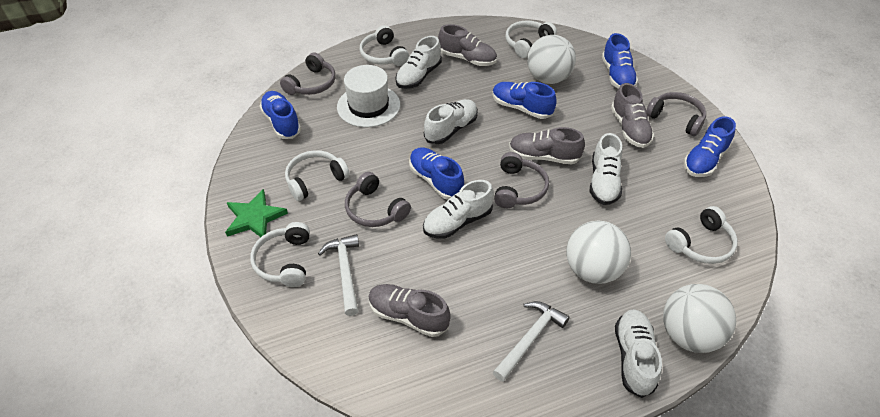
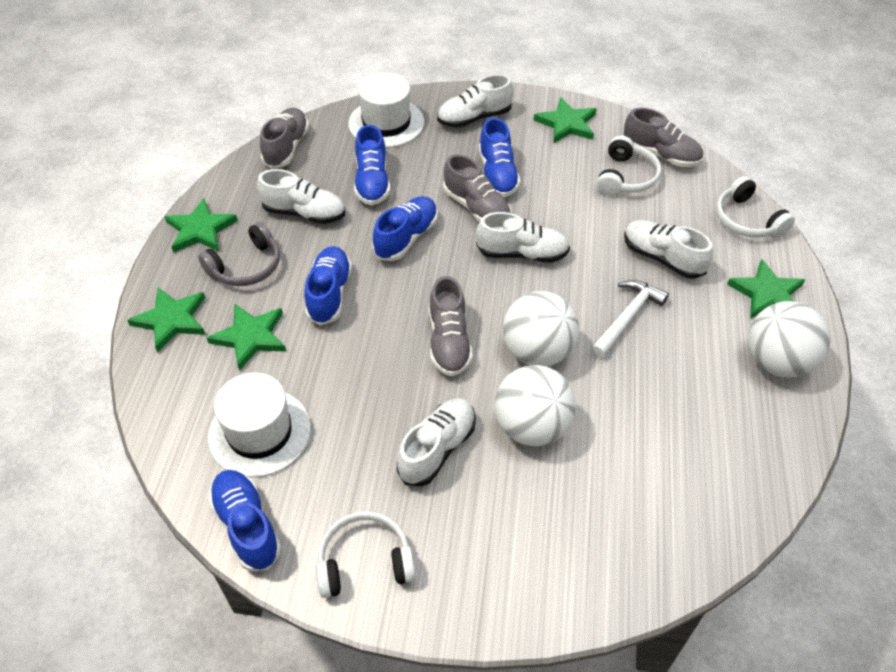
green star: [225,189,288,237] = 1 -> [127,287,205,353] [165,198,238,253] [207,304,286,371] [534,97,597,143] [727,259,805,319] = 5
grey headphones: [280,52,336,95] [345,172,411,227] [494,152,549,208] [646,92,706,136] = 4 -> [198,222,280,286] = 1
white hammer: [318,234,359,316] [493,301,569,382] = 2 -> [591,280,669,358] = 1
white hat: [337,65,400,127] = 1 -> [208,373,311,477] [348,73,424,148] = 2
white headphones: [250,222,310,287] [285,150,350,201] [360,25,409,66] [505,20,557,58] [665,206,738,264] = 5 -> [316,511,416,598] [597,135,661,196] [716,176,795,238] = 3

